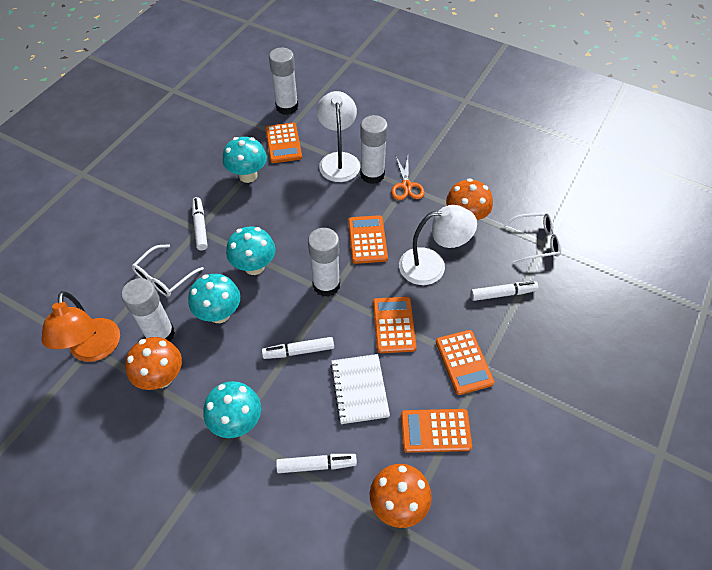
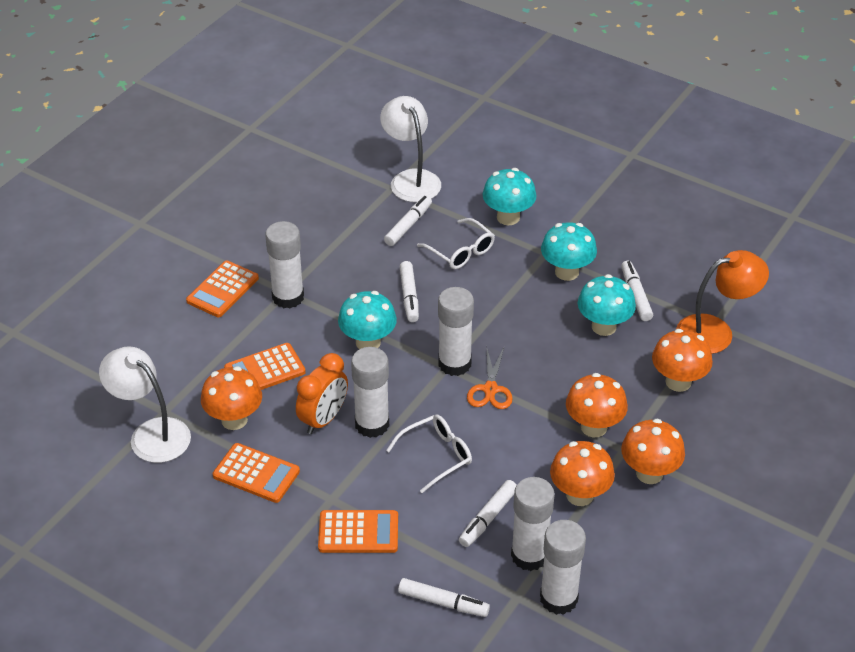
orange calculator: [265,123,302,163] [348,215,388,264] [373,297,416,353] [401,409,472,453] [436,330,494,395] = 5 -> [186,261,259,317] [213,443,300,503] [224,343,306,390] [318,510,398,553] = 4
orange clock: none = 0 -> [296,353,348,434] = 1
orange mushroom: [125,337,182,390] [370,464,432,528] [446,178,493,220] = 3 -> [201,366,262,430] [550,441,615,506] [566,373,628,437] [621,419,685,484] [652,329,713,392] = 5
white glue stick: [121,278,175,341] [269,48,298,115] [308,228,340,297] [360,115,388,184] = 4 -> [265,221,304,308] [351,347,389,438] [438,287,474,376] [511,477,555,571] [540,520,586,615] = 5
white marker: [192,197,208,251] [262,337,334,359] [276,454,357,473] [470,281,538,301] = 4 -> [384,196,432,246] [398,578,490,617] [400,261,419,322] [459,480,517,547] [621,261,653,321] = 5
white notebook: [330,354,390,424] = 1 -> none = 0

